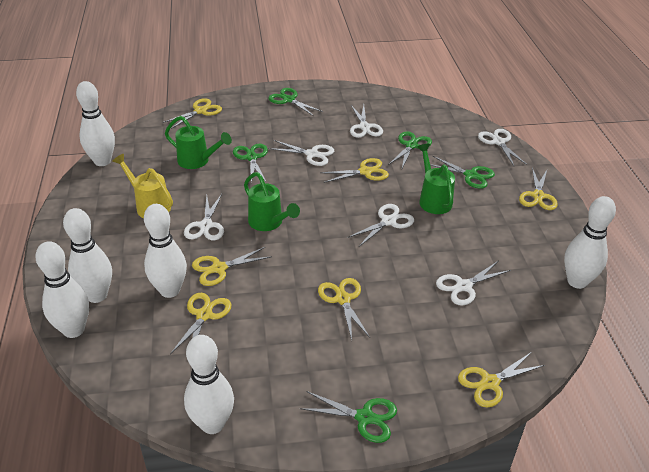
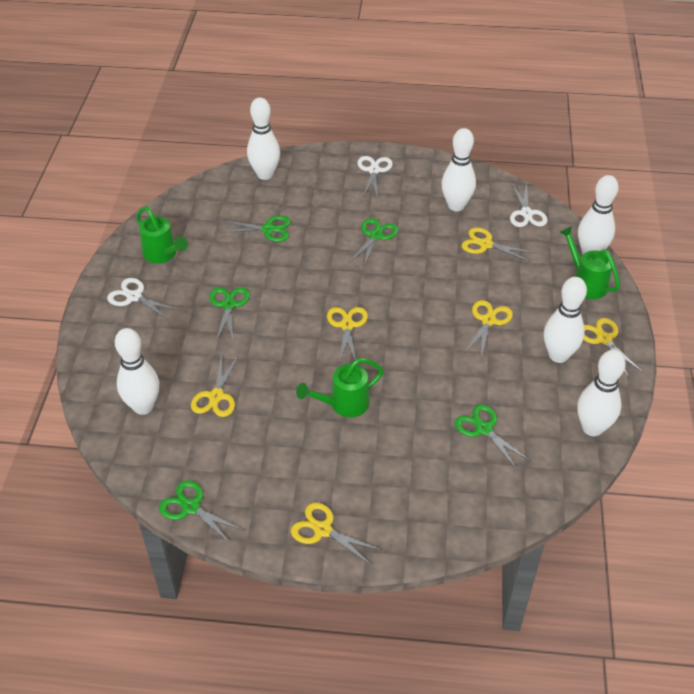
white scissors: [184,194,224,241] [268,140,334,166] [347,204,414,247] [350,105,383,138] [436,261,511,306] [478,129,527,166] = 6 -> [107,278,180,320] [357,156,393,199] [510,182,548,227] = 3
yellow scissors: [163,98,222,129] [170,293,231,354] [192,247,272,286] [318,278,370,340] [321,158,389,183] [458,352,545,407] [519,167,558,210] = 7 -> [191,354,239,417] [291,502,381,565] [327,307,368,362] [462,228,535,262] [464,300,513,357] [584,318,643,378] = 6
yellow watering can: [112,154,173,218] = 1 -> none = 0

